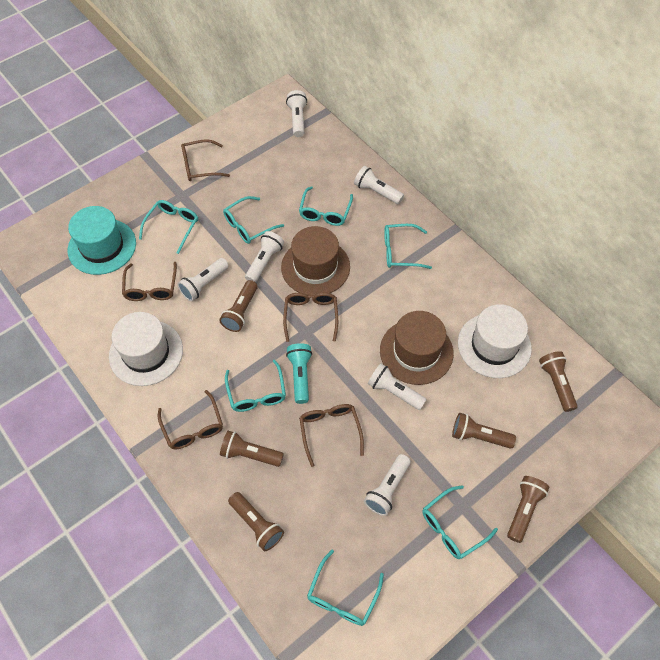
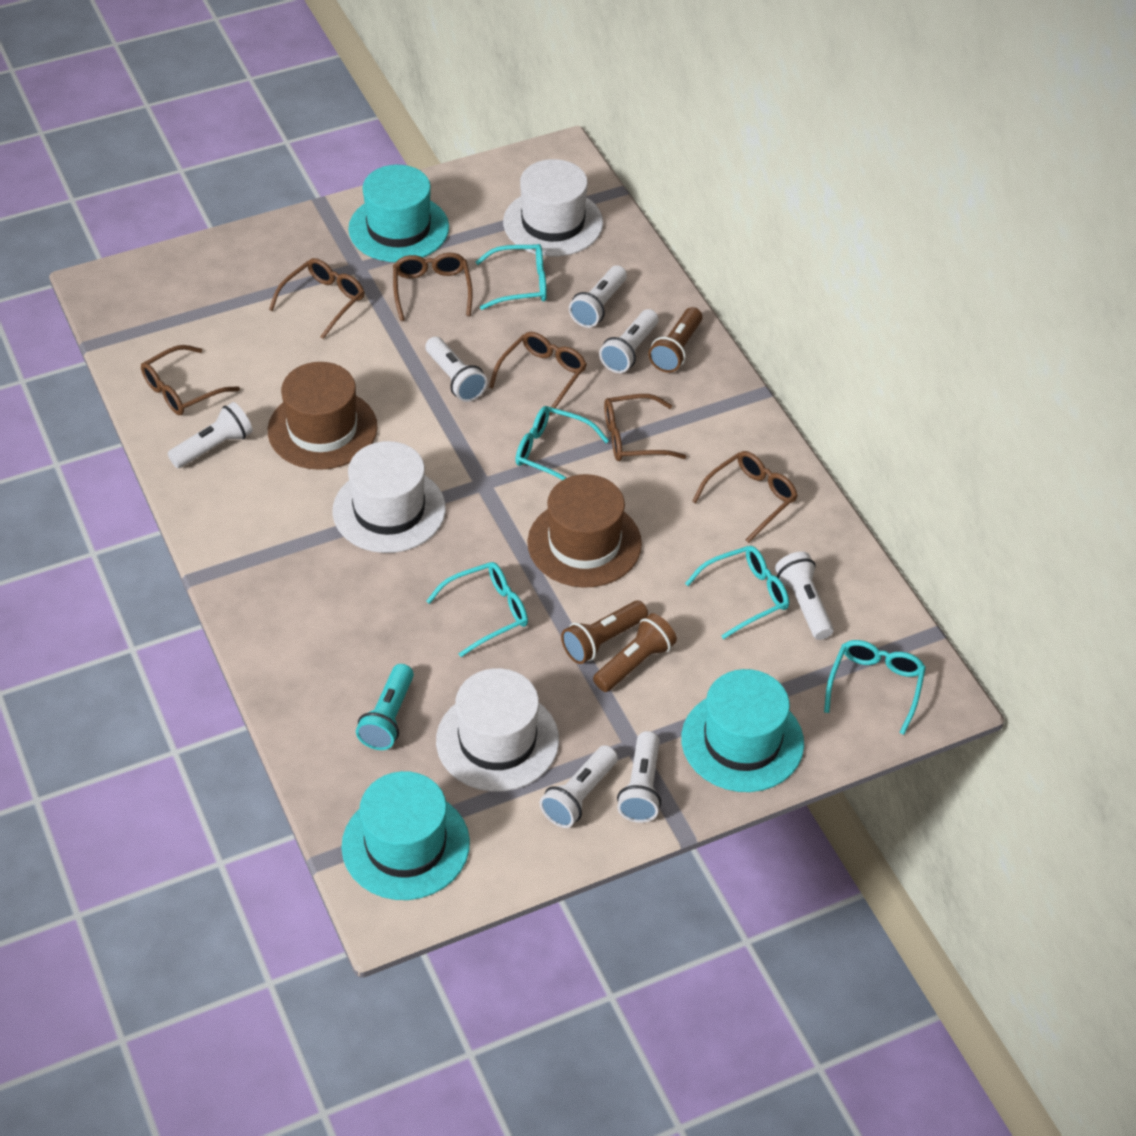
brown flashlight: [219,280,258,332] [220,431,284,467] [228,492,284,551] [452,413,516,449] [507,476,549,543] [539,351,578,412] = 6 -> [561,601,648,664] [593,613,677,692] [648,307,702,373] = 3
brown glasses: [122,262,177,301] [158,390,223,449] [181,139,230,181] [283,292,338,342] [299,404,364,467] = 5 -> [141,345,240,415] [269,258,364,339] [393,253,473,321] [489,332,587,416] [604,394,686,461] [692,451,798,543] = 6
turquoise glasses: [139,200,198,254] [223,196,284,244] [225,360,286,412] [299,186,353,226] [307,550,384,626] [384,224,432,269] [423,485,498,559] = 7 -> [426,562,528,657] [475,244,547,310] [515,406,609,480] [685,546,789,639] [824,640,926,735] = 5
turquoise hat: [68,206,136,275] = 1 -> [341,771,470,900] [348,165,449,262] [681,669,804,792] = 3
white flashlight: [177,258,229,301] [245,231,284,283] [286,90,307,137] [354,166,404,204] [364,454,411,516] [368,363,427,410] = 6 -> [168,402,253,468] [425,337,487,402] [540,745,618,828] [569,265,627,328] [599,309,658,373] [617,731,661,823] [775,552,834,640] = 7
white hat: [109,312,183,386] [458,304,532,378] = 2 -> [332,441,446,553] [436,668,559,792] [503,159,603,256] = 3

